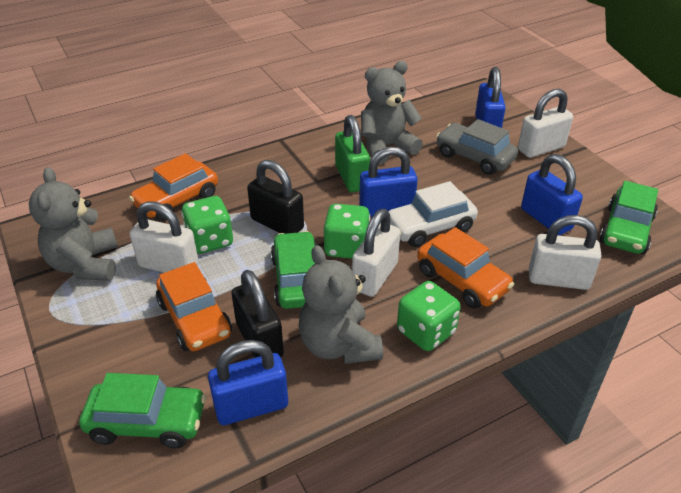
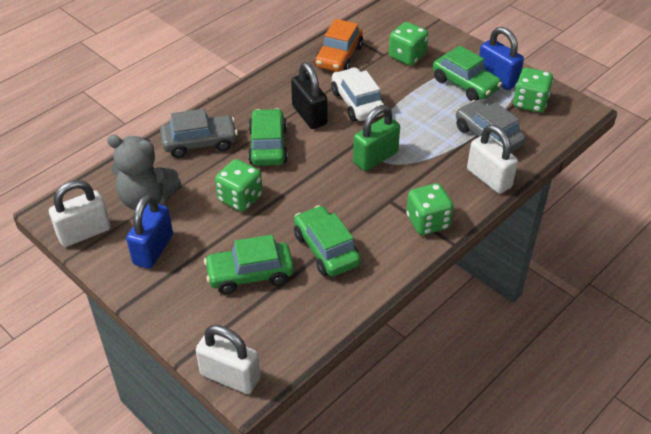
black padlock: [231,270,284,358] [247,160,304,234] = 2 -> [291,62,327,129] = 1
blue padlock: [208,340,288,425] [359,147,418,217] [475,67,506,128] [521,154,583,235] = 4 -> [126,194,173,269] [479,27,524,90] = 2
green car: [79,373,206,448] [271,231,318,309] [599,181,658,254] = 3 -> [204,235,294,294] [248,108,288,166] [294,205,361,276] [433,46,502,101] = 4
green dice: [181,196,233,254] [324,204,370,259] [397,281,461,351] = 3 -> [215,159,263,212] [389,22,428,66] [406,183,454,235] [513,68,553,113] = 4
grey car: [436,119,518,175] = 1 -> [160,109,238,158] [456,100,526,152] = 2
grey teddy bear: [29,167,118,281] [298,245,383,364] [361,61,423,164] = 3 -> [107,135,181,210] = 1
orange car: [129,153,218,221] [156,262,232,351] [417,227,514,309] = 3 -> [315,19,363,72] = 1
white padlock: [130,201,199,273] [352,209,400,297] [518,89,573,158] [529,215,602,290] = 4 -> [49,180,111,247] [196,325,260,394] [467,125,518,194] = 3

